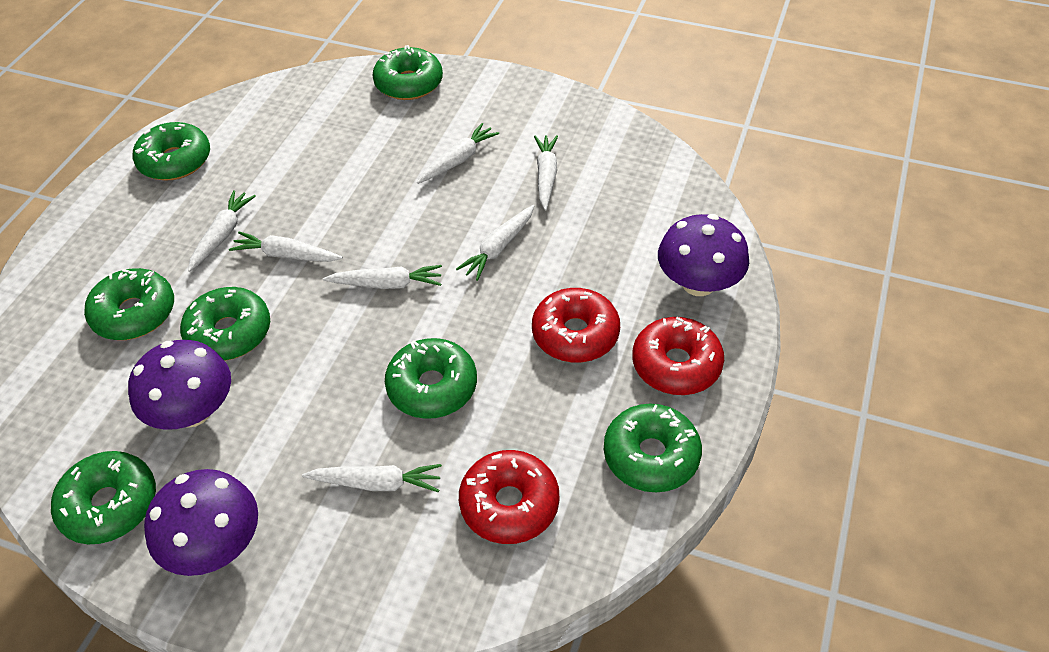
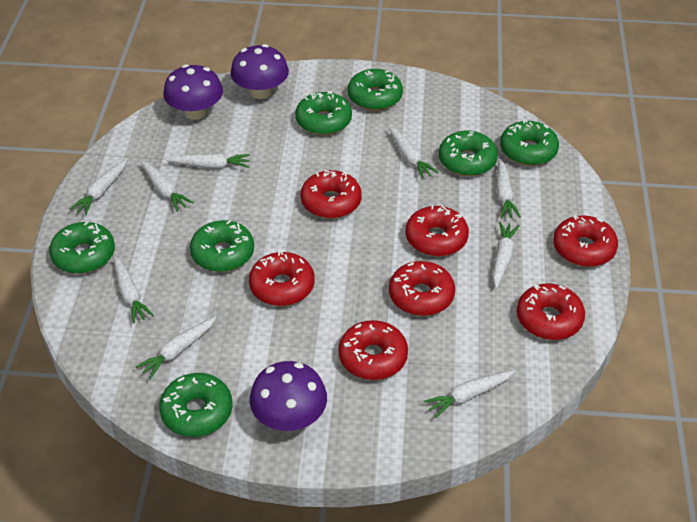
red donut: [459,450,559,544] [532,288,620,363] [632,317,724,395] = 3 -> [249,250,315,306] [301,170,362,218] [338,320,408,380] [389,261,455,316] [406,205,469,257] [517,283,585,340] [553,215,618,267] = 7
white carrot: [188,190,256,272] [229,232,343,262] [302,464,442,492] [323,265,442,289] [417,123,499,184] [456,205,534,281] [534,135,558,210] = 7 -> [69,159,127,215] [113,256,154,323] [135,316,217,379] [140,161,194,212] [166,154,250,169] [389,127,439,179] [424,370,515,418] [493,222,520,288] [496,159,521,218] = 9

